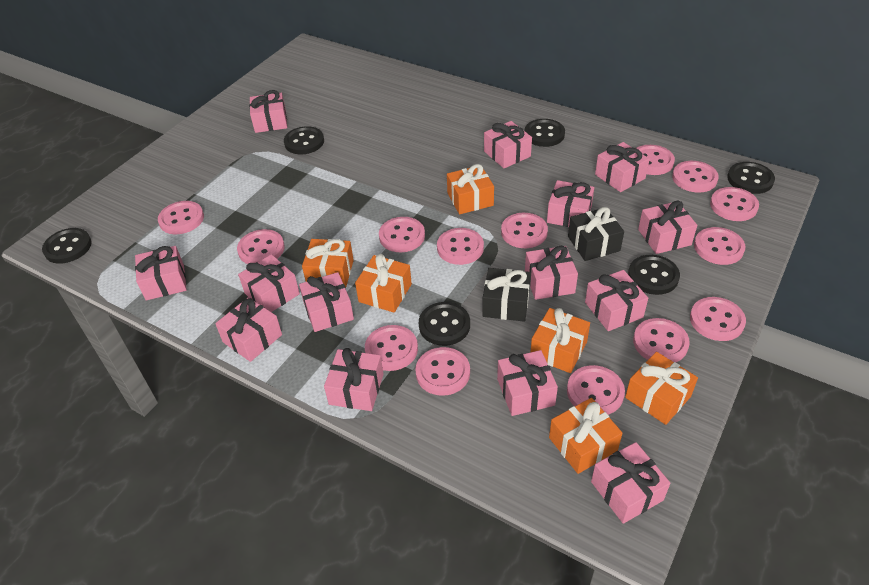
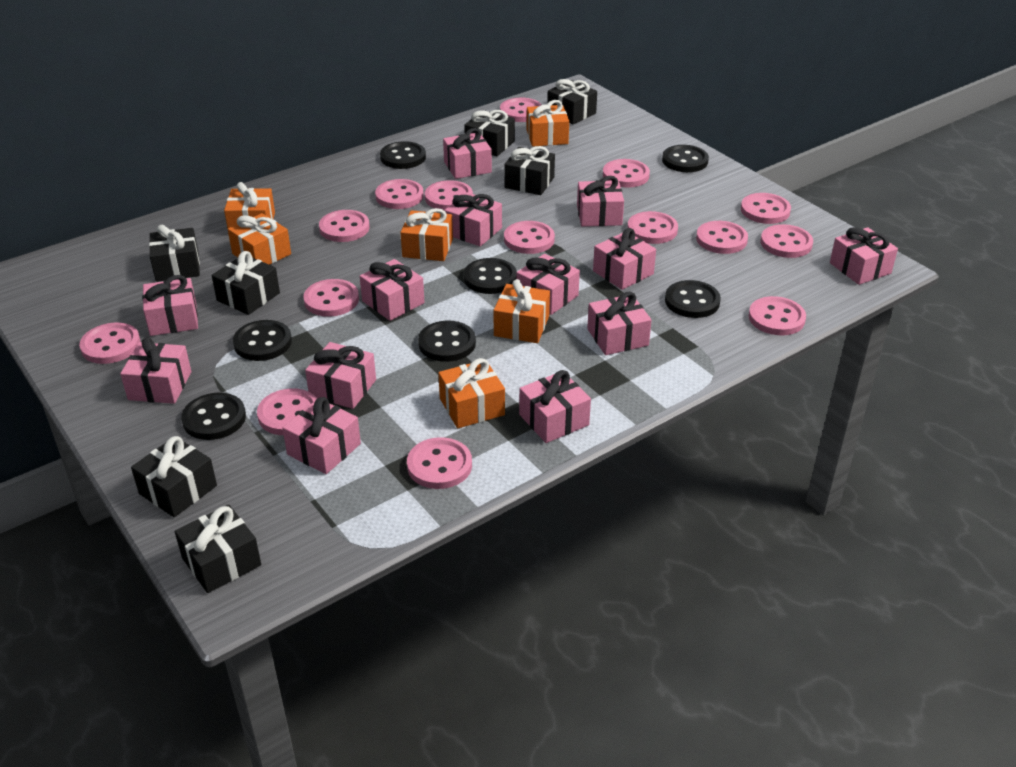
black button: [42,228,92,264] [284,126,324,154] [419,302,470,346] [524,119,565,147] [628,255,680,295] [727,162,775,194] = 6 -> [181,393,246,440] [233,320,292,361] [380,141,426,169] [418,321,476,362] [464,258,517,294] [662,145,709,172] [665,280,721,318] = 7
black gift: [482,268,531,322] [568,207,624,261] = 2 -> [131,436,217,517] [149,225,200,282] [175,505,261,593] [212,251,280,315] [464,110,515,156] [504,146,555,195] [547,79,597,125] = 7
pink button: [158,201,204,234] [237,229,285,264] [365,325,418,371] [379,217,425,252] [415,347,470,396] [437,228,484,265] [501,213,548,248] [567,365,625,415] [633,318,690,362] [636,145,675,175] [672,161,719,193] [690,297,746,341] [694,227,745,265] [710,187,759,221] = 14 -> [79,322,141,364] [257,388,317,435] [303,279,359,317] [319,210,370,242] [375,179,424,209] [407,437,472,489] [425,180,473,210] [500,98,542,122] [504,221,555,254] [603,159,650,188] [627,211,678,244] [696,221,748,254] [741,193,791,224] [749,296,806,335] [761,224,813,258] = 15
pink gift: [135,246,187,300] [215,297,282,362] [238,254,300,312] [249,90,287,133] [299,272,354,332] [324,348,384,411] [484,121,532,168] [497,350,558,416] [525,246,578,300] [547,180,594,227] [585,270,648,331] [591,442,670,524] [595,142,650,192] [638,201,697,254] = 14 -> [120,337,191,404] [142,275,198,336] [282,397,361,474] [305,342,376,409] [360,259,425,321] [443,128,492,179] [444,192,502,246] [516,254,580,315] [519,370,591,443] [577,176,624,227] [587,292,652,355] [593,228,656,290] [830,227,898,285] = 13

